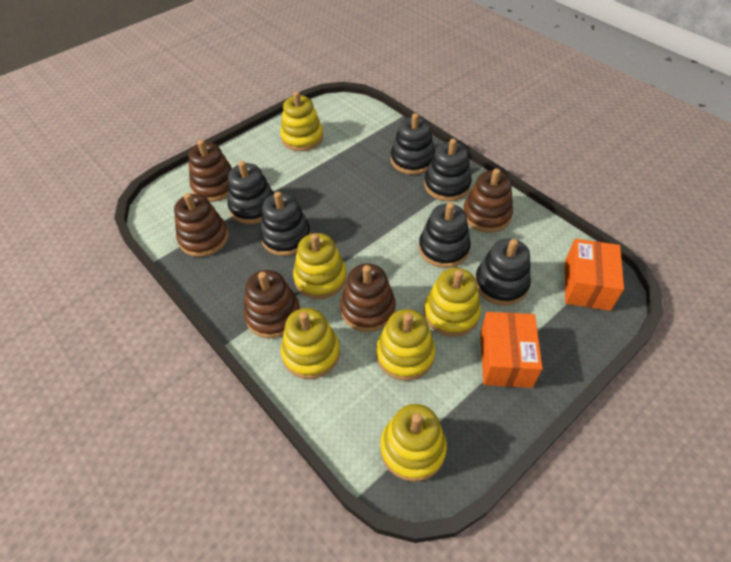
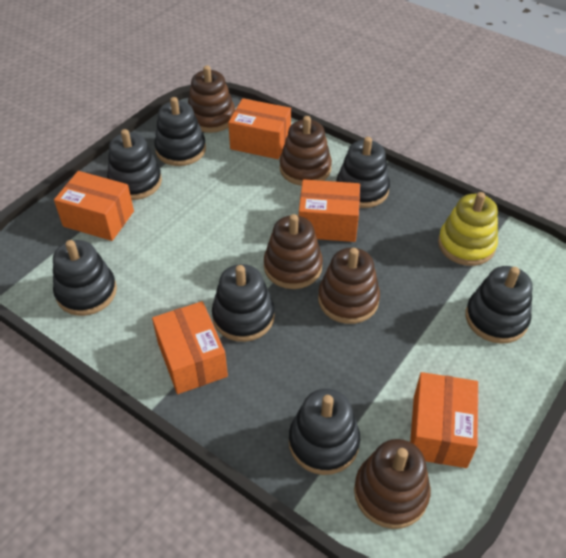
black stacking toy: [227,161,274,224] [260,192,311,256] [391,113,435,175] [419,203,471,268] [424,139,472,201] [475,238,531,306] = 6 -> [53,240,117,316] [107,129,162,200] [154,97,206,166] [212,264,275,342] [289,389,360,475] [336,137,390,208] [465,266,533,344] = 7
orange box: [480,312,543,388] [565,239,624,311] = 2 -> [54,171,134,241] [152,301,228,394] [228,98,291,159] [299,179,360,242] [410,372,478,468] = 5
yellow stacking toy: [280,91,323,151] [281,308,340,379] [293,233,347,299] [376,309,435,381] [380,404,447,482] [424,268,481,337] = 6 -> [438,192,498,266] = 1

